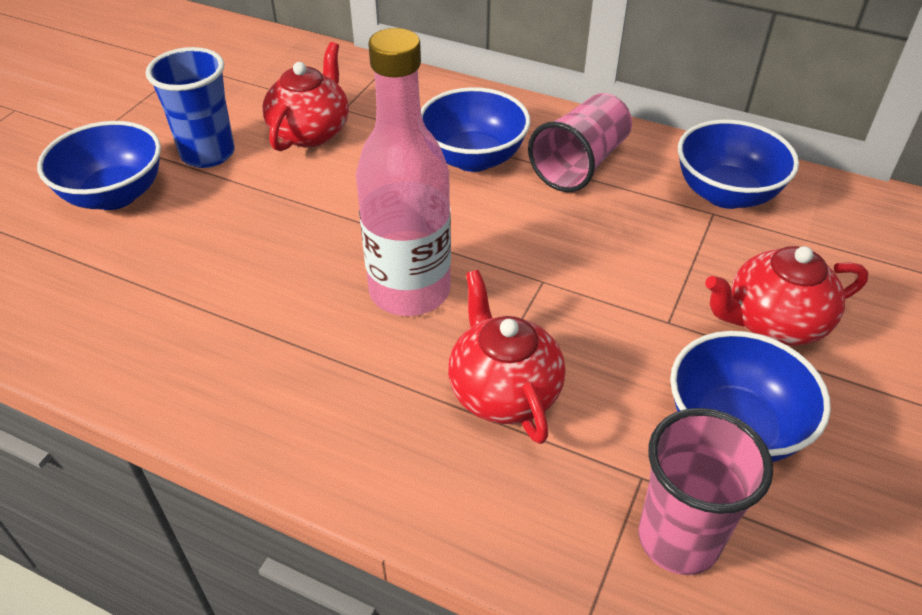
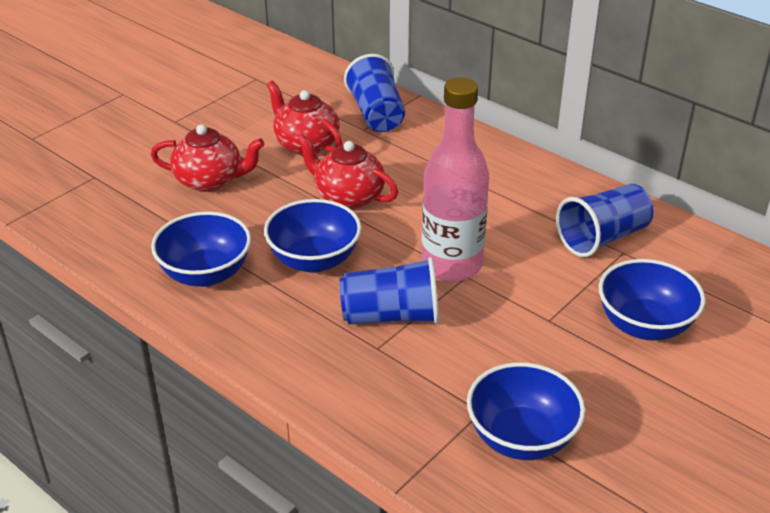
blue cup: [146,47,235,168] = 1 -> [340,257,439,324] [344,54,405,132] [556,184,654,257] = 3
pink cup: [528,93,632,192] [639,408,773,575] = 2 -> none = 0

